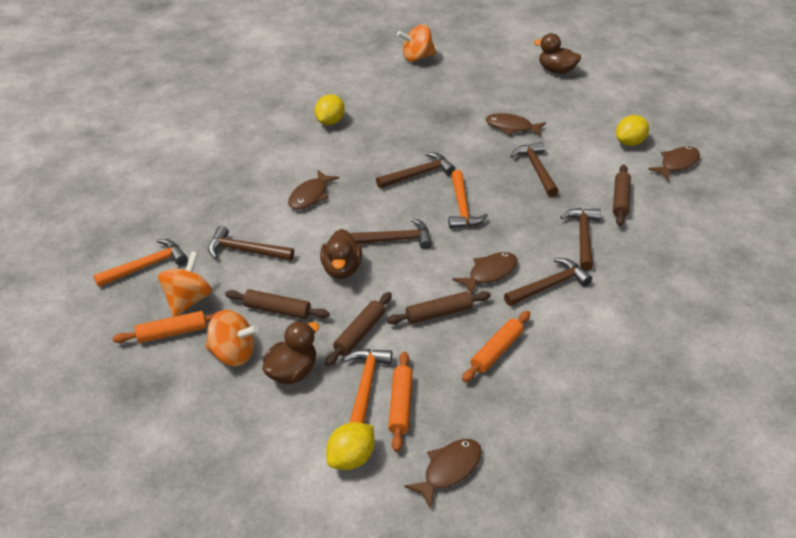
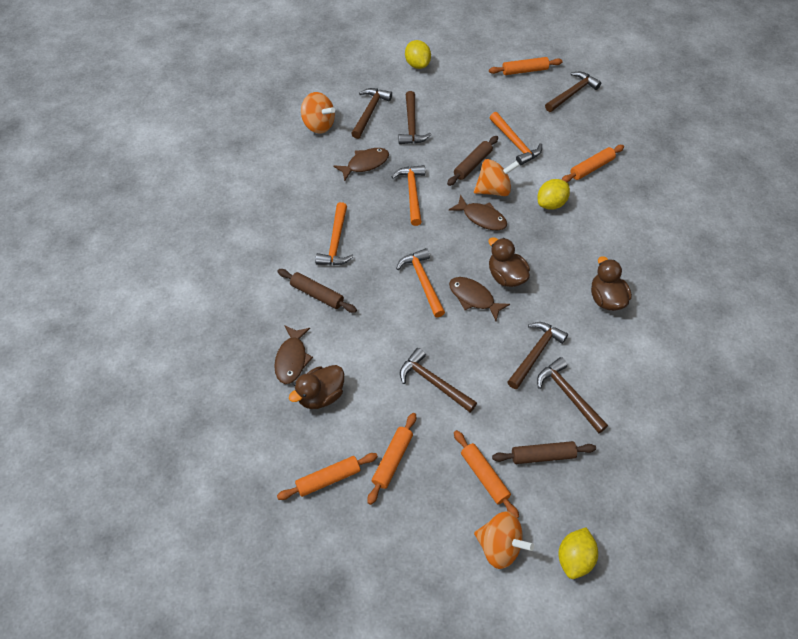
brown fish: [288,170,339,210] [404,439,482,509] [452,252,518,296] [486,113,546,136] [648,146,700,181] = 5 -> [274,325,313,384] [334,148,389,181] [449,195,507,231] [449,277,510,321] = 4
brown rolling pin: [225,289,330,319] [325,292,392,366] [386,291,491,324] [613,165,631,226] = 4 -> [278,269,357,313] [447,136,498,186] [492,441,596,464] = 3
orange hammer: [93,239,187,287] [343,349,392,423] [449,170,488,229] = 3 -> [315,202,354,265] [392,165,425,226] [396,248,445,318] [489,112,542,165] = 4
orange rolling pin: [113,311,219,343] [388,351,413,452] [462,311,530,382] = 3 -> [277,453,378,500] [367,413,416,505] [454,430,519,518] [489,57,562,75] [562,145,624,183] = 5

